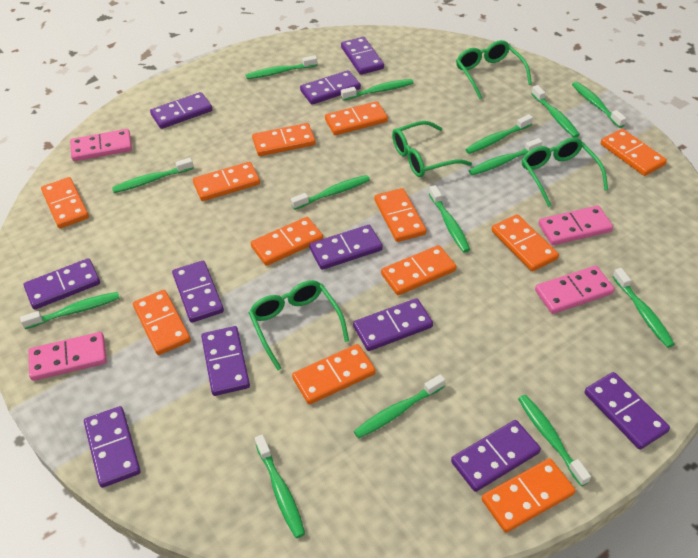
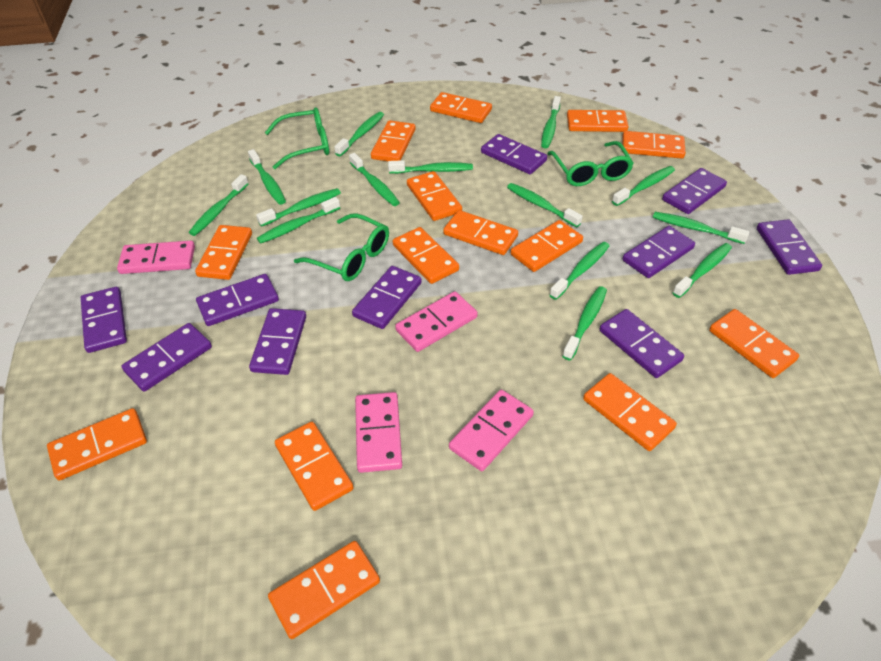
green glasses: [249,280,349,370] [392,121,472,177] [456,40,532,99] [522,137,608,207] = 4 -> [265,107,329,169] [294,213,389,281] [547,141,634,186] = 3
orange domino: [41,177,89,228] [133,290,191,355] [193,162,260,201] [251,217,323,266] [252,123,316,156] [292,344,376,404] [325,101,388,135] [374,188,426,242] [381,245,457,295] [482,458,575,533] [491,214,559,271] [601,129,667,176] = 12 -> [47,408,147,480] [195,225,252,280] [268,541,380,639] [275,422,354,511] [371,120,415,161] [393,227,459,284] [407,171,462,221] [430,92,492,123] [443,210,518,255] [511,220,583,272] [567,110,628,132] [583,373,677,451] [622,131,686,159] [709,309,799,378] = 14
purple domino: [24,258,100,310] [84,406,141,488] [150,92,213,129] [172,261,224,323] [201,326,250,396] [300,70,361,105] [309,225,383,270] [341,37,384,75] [353,298,433,351] [451,420,541,492] [585,372,670,450] = 11 -> [81,287,127,353] [121,323,212,392] [196,274,279,326] [249,308,306,375] [352,266,422,329] [481,134,547,174] [600,309,684,378] [623,226,695,278] [662,168,727,214] [757,220,822,275] = 10

